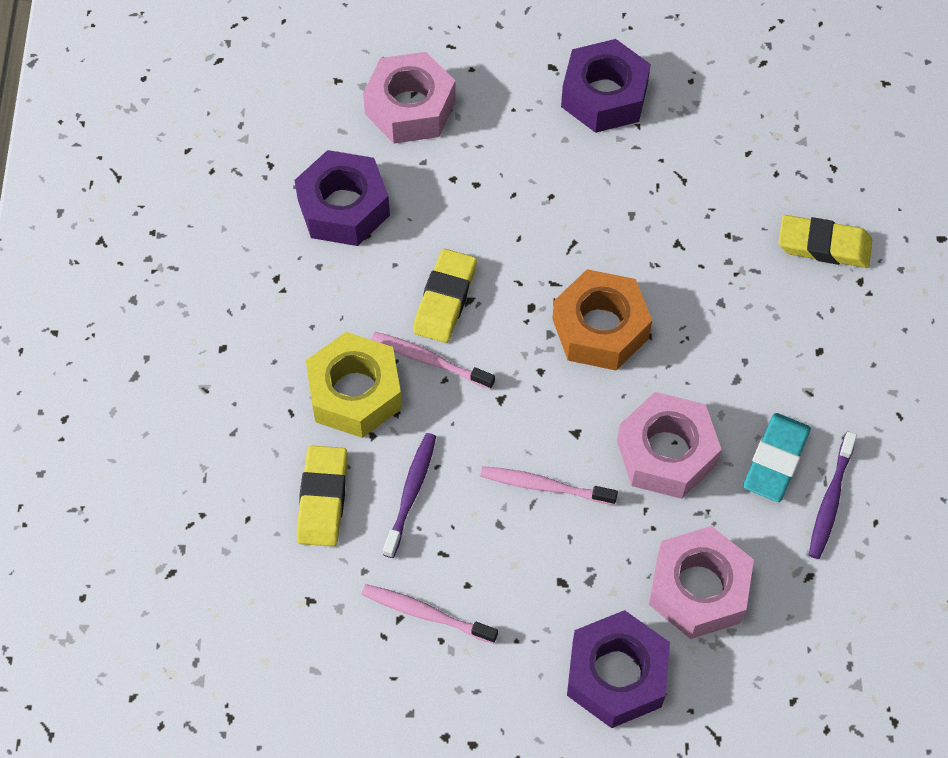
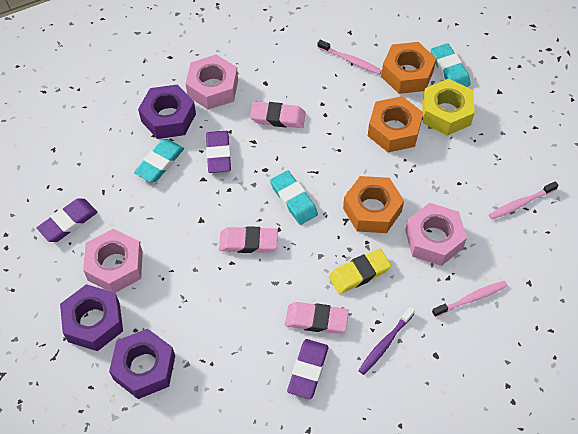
orange nut: [552,269,652,371] = 1 -> [343,176,404,233] [368,96,423,152] [381,42,436,94] = 3
pink eraser: none = 0 -> [219,226,278,253] [250,101,306,128] [285,302,349,334] = 3
purple eraser: none = 0 -> [37,198,97,242] [206,131,231,173] [287,339,328,399] = 3
purple toothbrush: [383,433,436,558] [809,431,857,559] = 2 -> [358,307,415,375] = 1
turquoise eraser: [743,413,811,502] = 1 -> [134,139,184,182] [270,170,318,225] [431,43,471,87] = 3
yellow eraser: [297,445,348,547] [413,249,477,343] [779,215,872,268] = 3 -> [329,248,391,294] = 1

